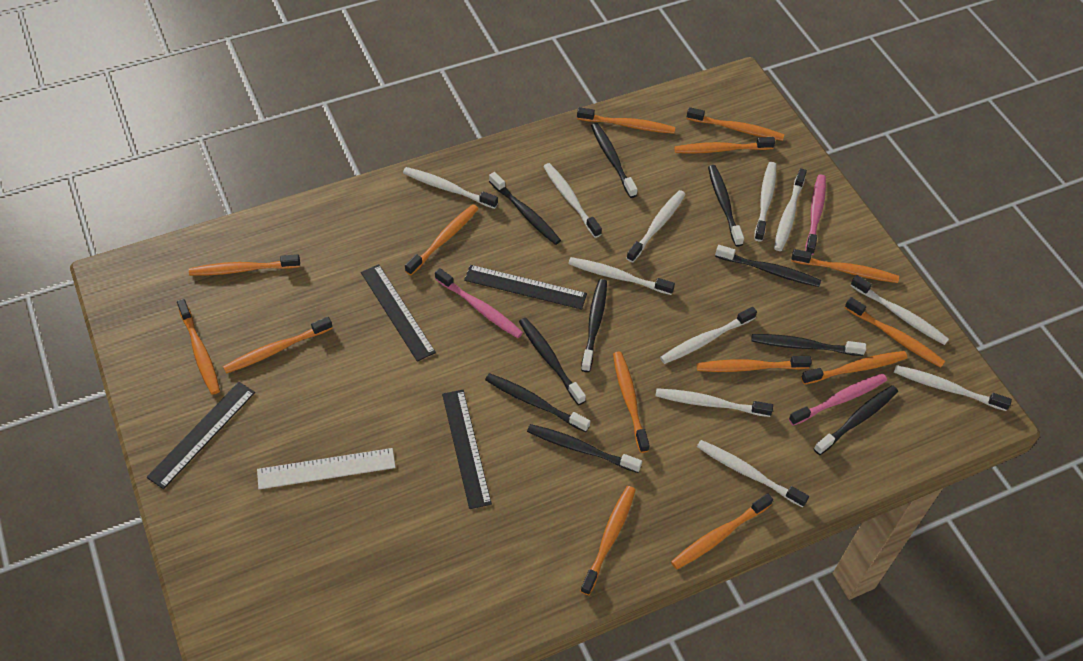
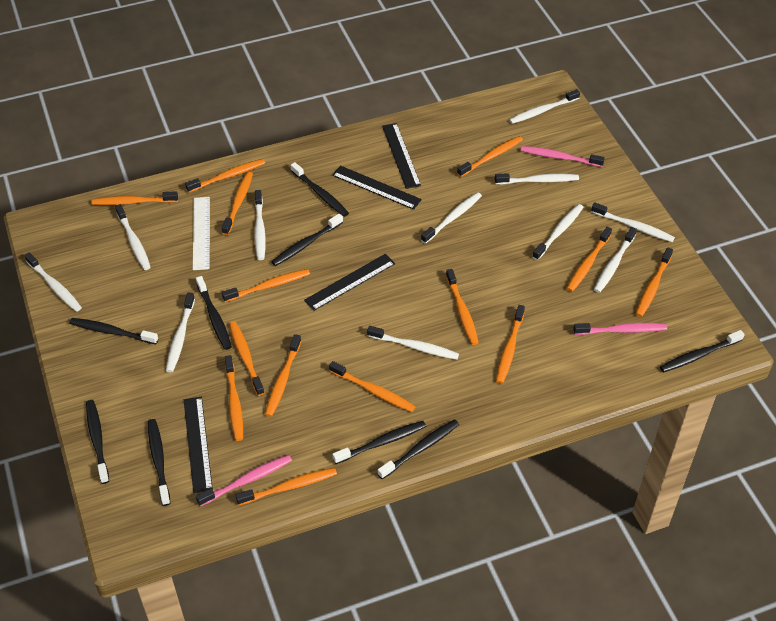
black toothbrush: [485,373,590,432] [489,172,561,245] [519,318,586,405] [527,424,642,473] [581,279,607,372] [591,123,638,198] [708,165,744,247] [715,245,821,287] [751,334,866,356] [814,385,898,455] = 10 -> [69,318,158,344] [86,400,109,484] [148,419,170,506] [196,276,232,350] [271,214,343,266] [291,162,349,217] [333,421,426,464] [378,419,459,479] [660,330,745,373] = 9

